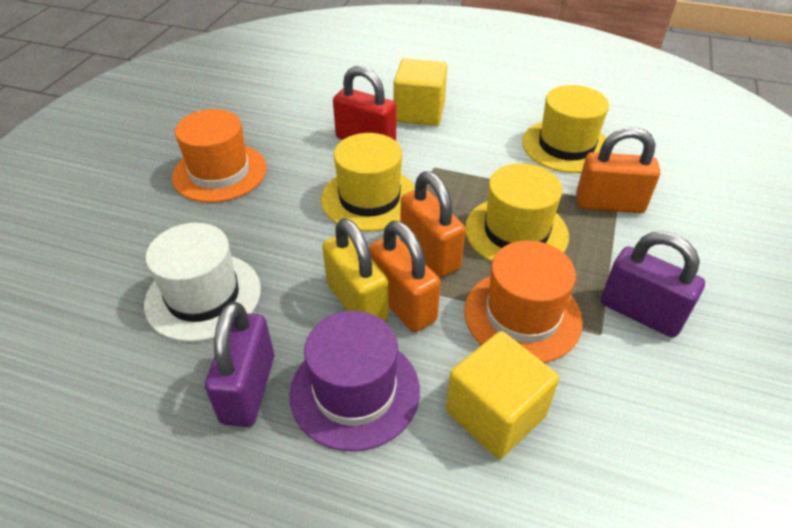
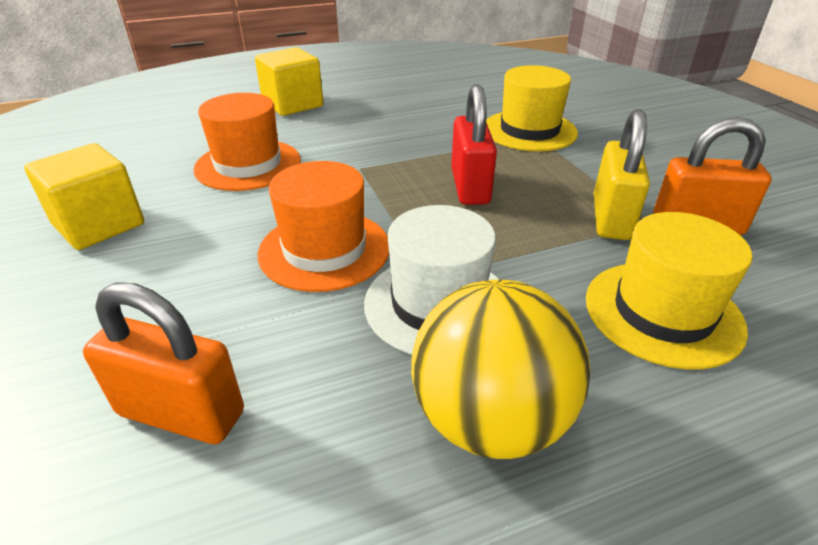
orange padlock: [369,221,441,332] [401,171,466,277] [576,127,660,213] = 3 -> [83,282,244,444] [653,117,771,235] = 2
purple hat: [289,311,420,451] = 1 -> none = 0
purple padlock: [205,302,274,427] [601,231,705,337] = 2 -> none = 0
yellow ball: none = 0 -> [411,280,590,459] = 1
yellow hat: [321,133,415,231] [465,163,569,262] [522,85,612,173] = 3 -> [486,65,578,151] [586,212,752,370] = 2

